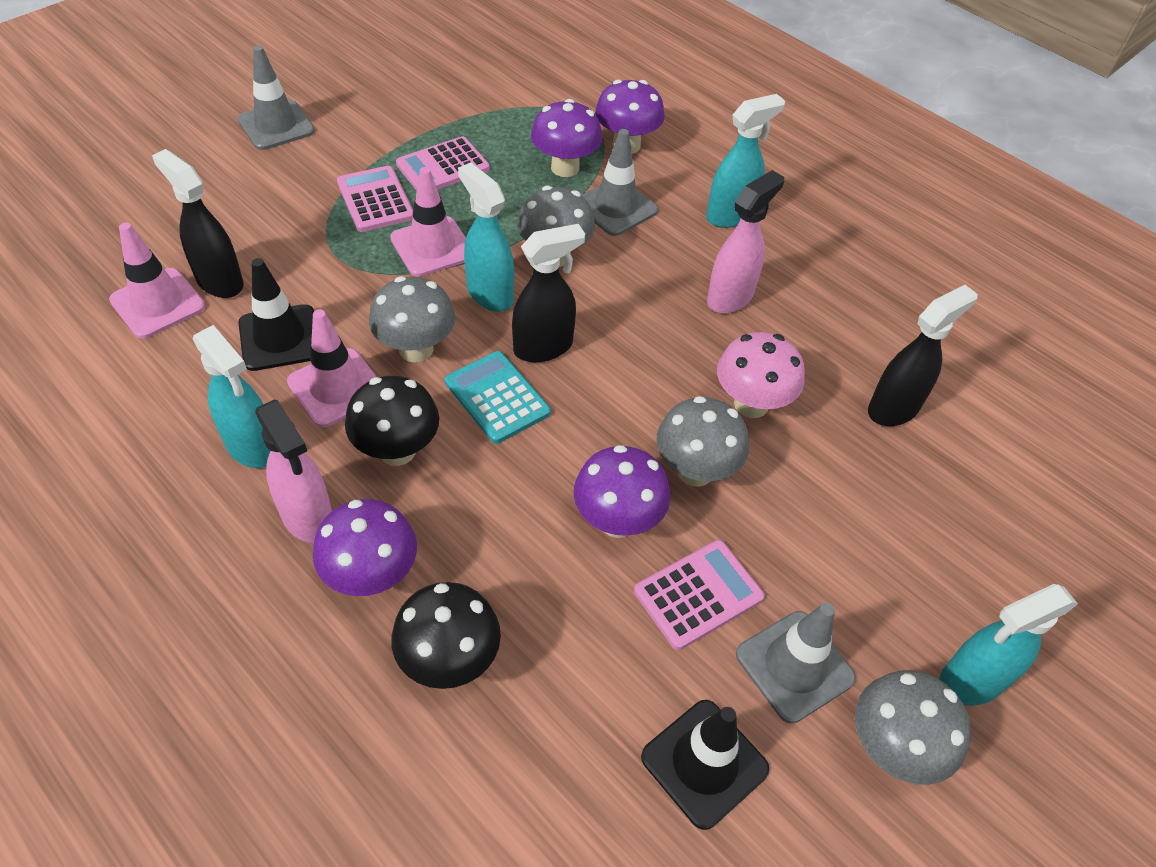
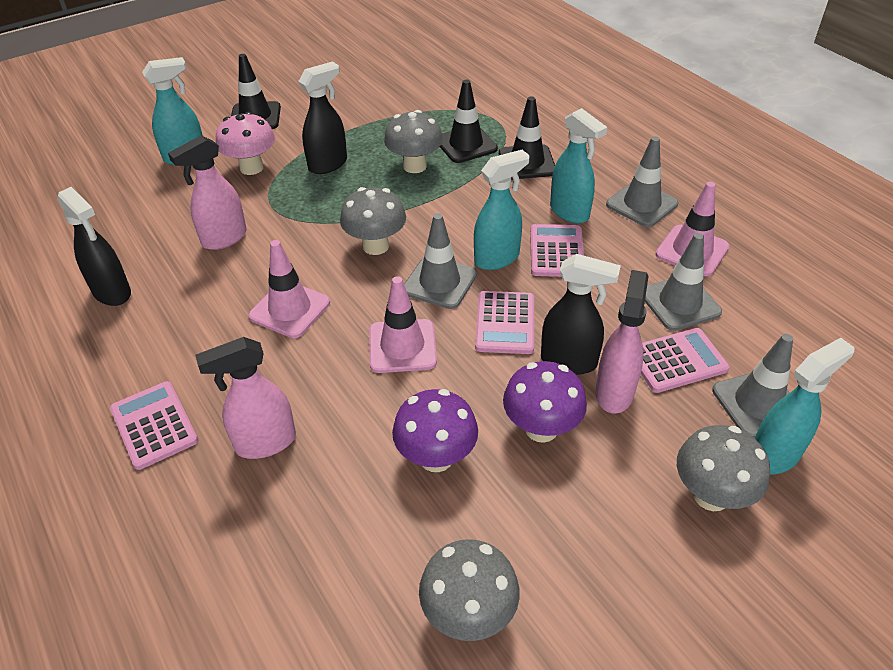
black mushroom: [345,376,439,466] [391,582,501,689] = 2 -> none = 0
black traffic cone: [238,258,314,371] [641,700,769,830] = 2 -> [231,54,281,129] [440,80,498,163] [499,96,555,179] = 3
grey traffic cone: [238,45,315,150] [582,129,658,236] [736,603,856,724] = 3 -> [404,213,477,309] [606,136,678,227] [645,233,722,331] [712,334,793,438] = 4
pink calculator: [337,166,413,232] [396,136,490,191] [634,540,765,650] = 3 -> [110,381,198,470] [475,291,534,354] [530,224,584,277] [641,328,729,393] = 4
pink spray bottle: [255,400,332,543] [707,170,784,314] = 2 -> [168,135,247,250] [195,337,296,459] [595,270,648,414] = 3
purple mushroom: [313,499,417,596] [531,99,602,177] [574,445,670,538] [595,80,665,154] = 4 -> [392,389,478,472] [503,361,587,443] = 2
turquoise calculator: [445,351,551,444] = 1 -> none = 0

